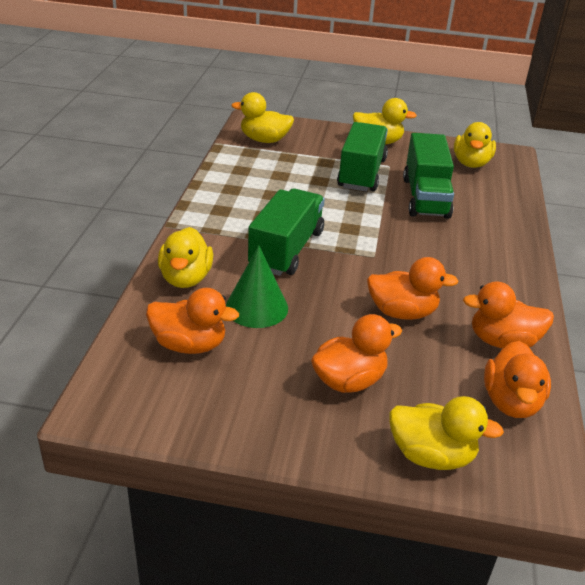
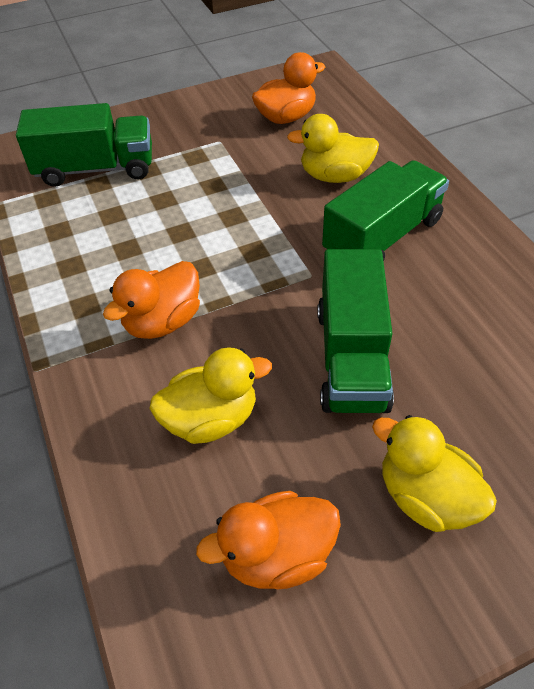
green cone: [226,245,288,328] = 1 -> none = 0
orange duck: [146,288,239,354] [311,314,402,393] [367,257,459,320] [463,281,554,349] [484,341,551,418] = 5 -> [103,261,200,339] [196,491,341,590] [252,52,325,124] = 3
yellow duck: [158,227,213,288] [232,92,294,143] [353,98,417,145] [389,396,504,470] [454,122,496,168] = 5 -> [150,347,272,444] [287,114,379,183] [372,415,497,532] = 3

